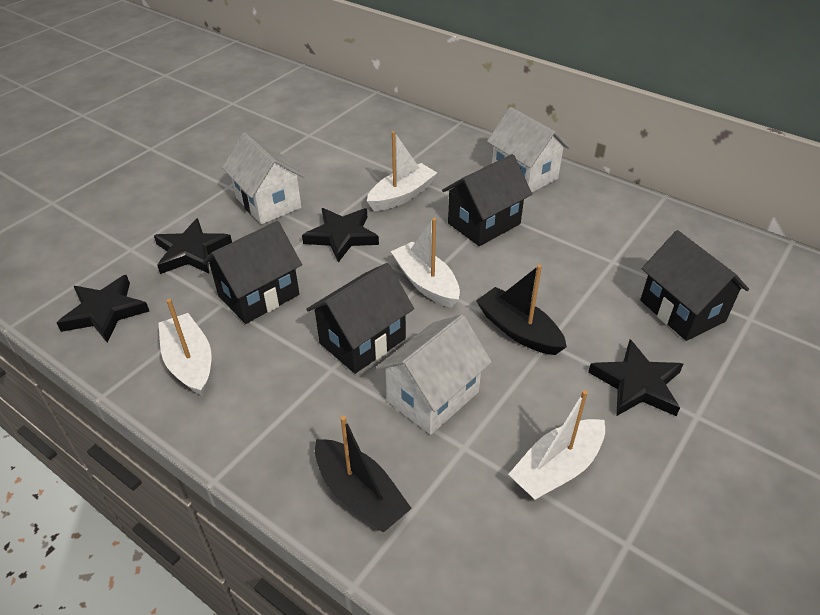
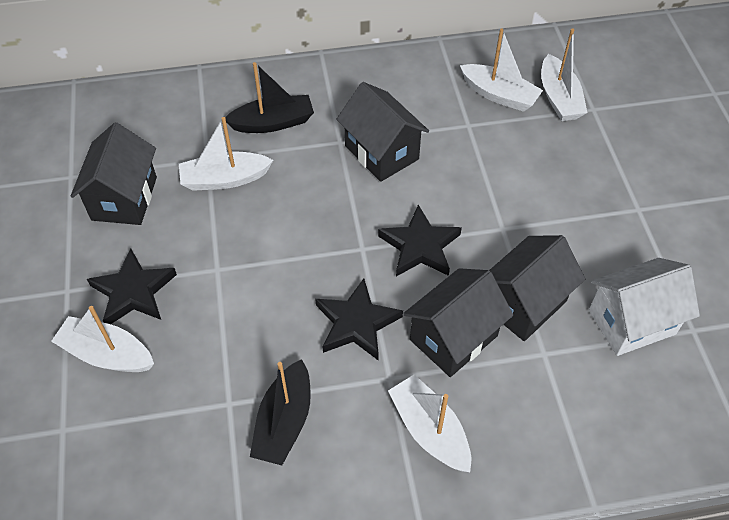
black star: [57,275,149,343] [154,218,232,274] [302,208,379,262] [588,339,683,416] = 4 -> [87,249,177,324] [315,279,403,360] [378,205,462,276] = 3
white boat: [158,299,211,396] [367,131,437,211] [391,218,460,308] [508,390,605,500] = 4 -> [51,306,154,372] [179,117,273,191] [388,374,471,472] [460,28,543,112] [541,28,587,121] = 5
white house: [222,132,305,224] [376,314,492,435] [487,107,570,192] = 3 -> [589,258,700,356] = 1

